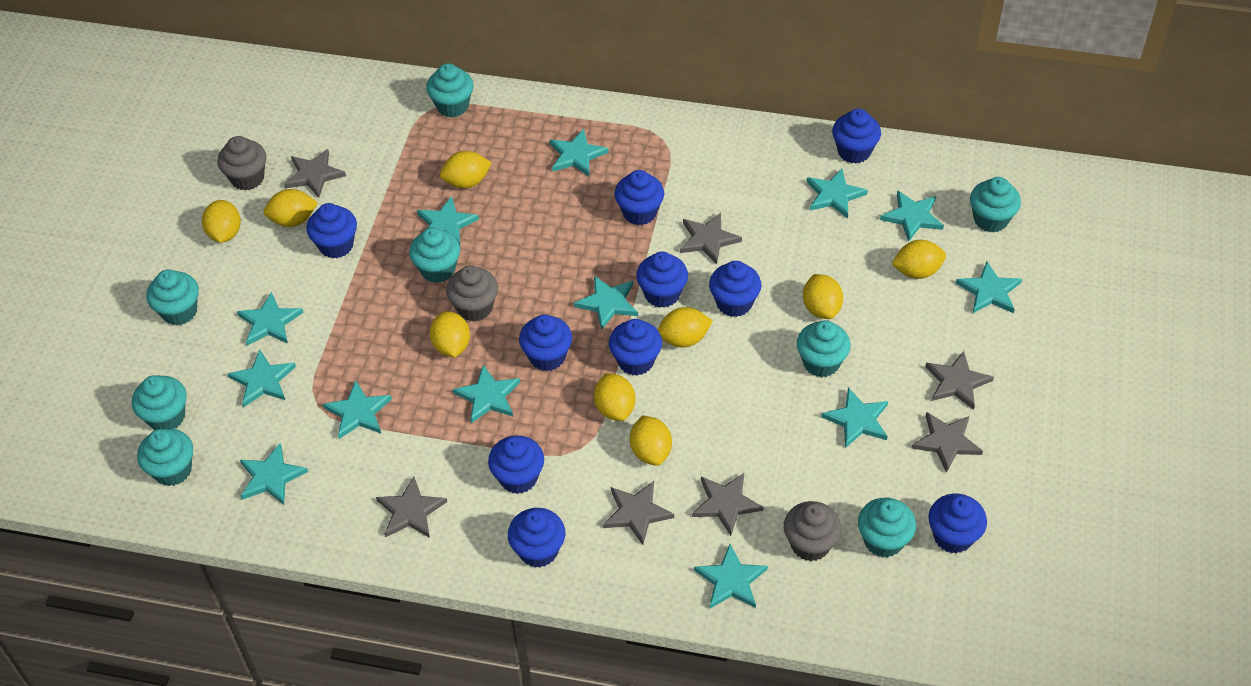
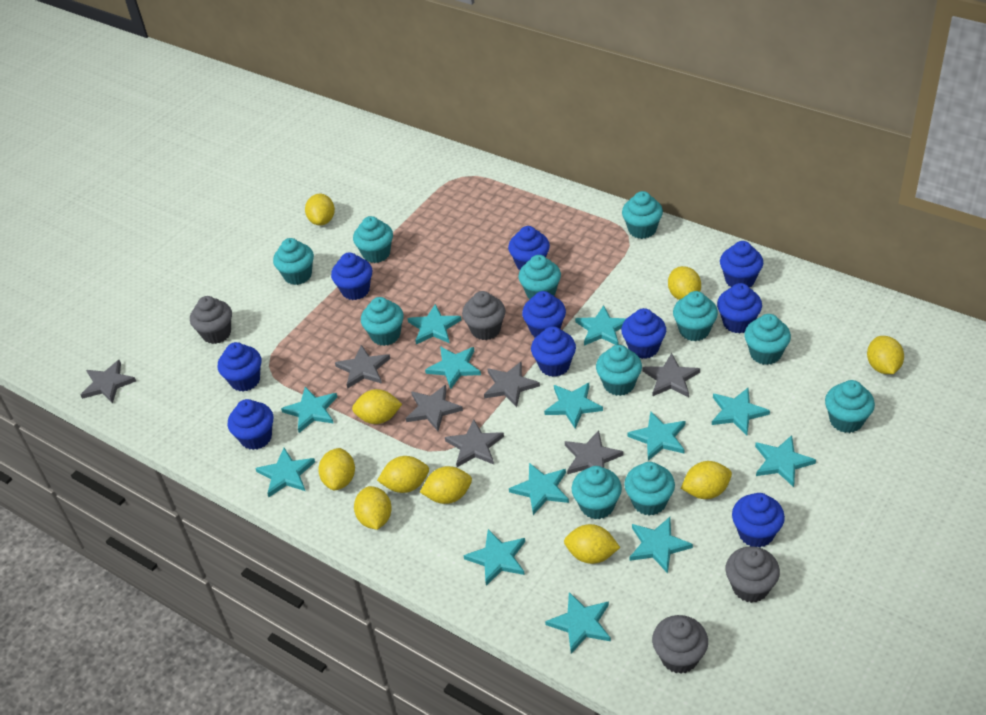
grey cupcake: [217,136,266,190] [446,265,498,322] [784,501,842,561] = 3 -> [190,296,232,344] [462,291,505,340] [652,615,708,674] [725,546,780,603] = 4
turquoise cupcake: [132,375,187,430] [137,428,193,486] [146,269,199,325] [409,227,460,283] [426,63,474,117] [797,320,851,377] [858,498,916,557] [970,177,1021,233] = 8 -> [273,238,314,285] [353,216,393,263] [361,297,404,346] [519,255,561,300] [572,466,622,519] [596,345,642,396] [622,191,663,239] [624,462,675,516] [673,291,718,341] [744,314,791,365] [825,380,875,433] = 11
yellow lemon: [202,200,241,243] [264,189,318,227] [430,311,470,357] [440,151,492,188] [594,373,635,421] [630,415,672,466] [657,307,713,347] [803,274,843,319] [892,240,946,279] = 9 -> [305,194,335,226] [318,448,355,490] [352,389,402,424] [354,486,392,530] [377,456,429,493] [420,466,472,504] [564,524,620,564] [668,266,701,300] [681,461,732,499] [867,336,904,374] = 10

